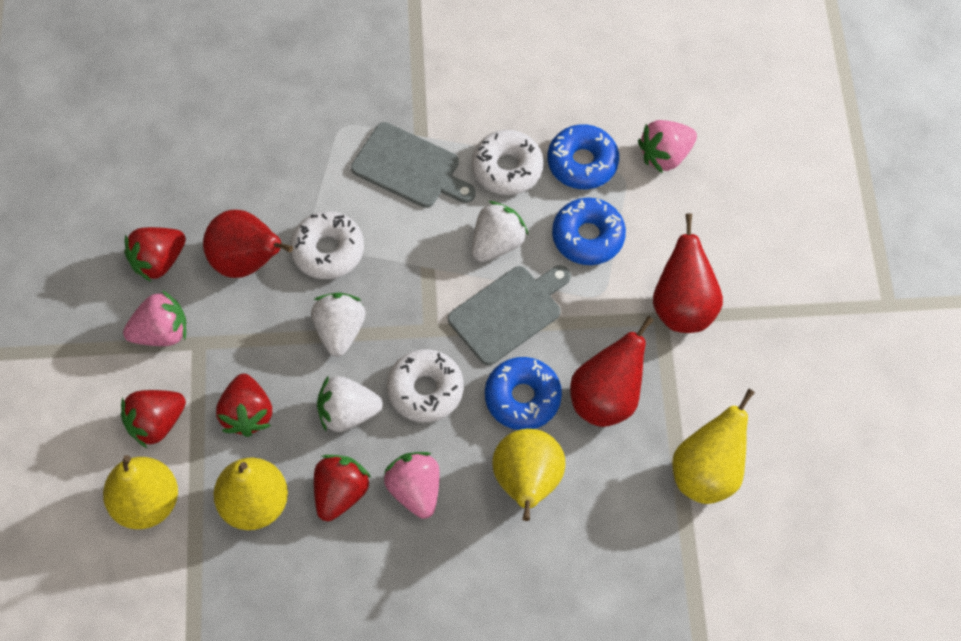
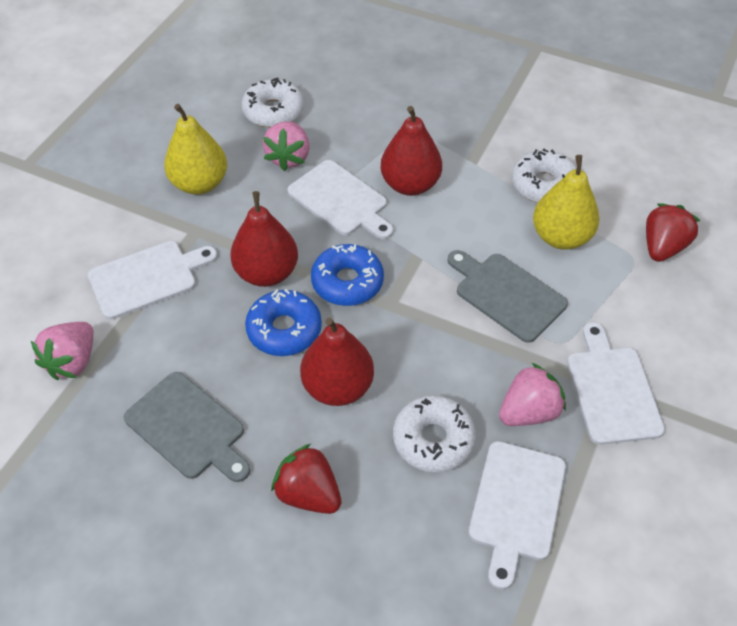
blue donut: [485,357,562,430] [548,124,619,189] [552,198,626,265] = 3 -> [245,289,322,356] [311,244,384,306] = 2
red strawberry: [121,390,186,448] [124,227,186,282] [216,374,272,437] [314,455,371,521] = 4 -> [271,444,341,514] [646,203,700,262] = 2
white cutting board: none = 0 -> [88,241,218,320] [287,160,394,239] [469,441,566,590] [567,322,665,445] = 4
white strawberry: [311,292,366,357] [317,376,383,432] [472,201,528,262] = 3 -> none = 0
yellow pear: [103,455,178,529] [213,457,288,530] [493,429,565,521] [672,389,755,504] = 4 -> [164,104,227,195] [533,155,600,250] = 2

